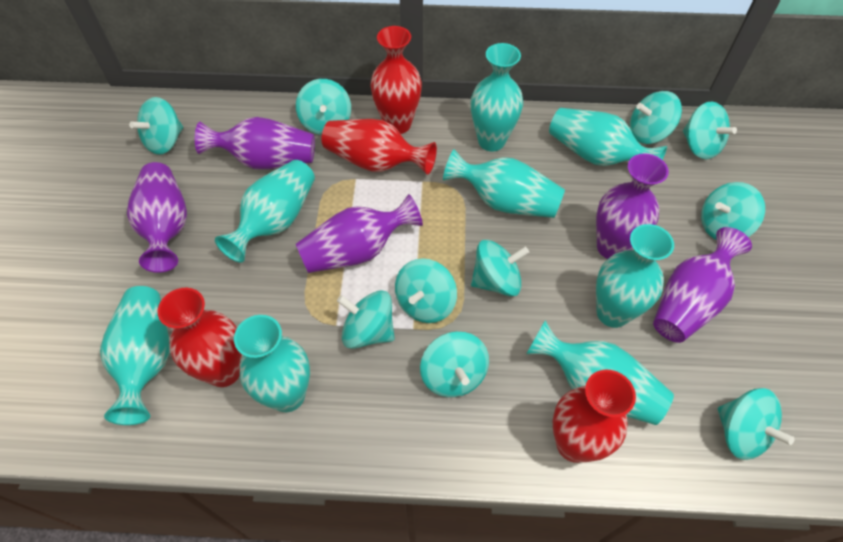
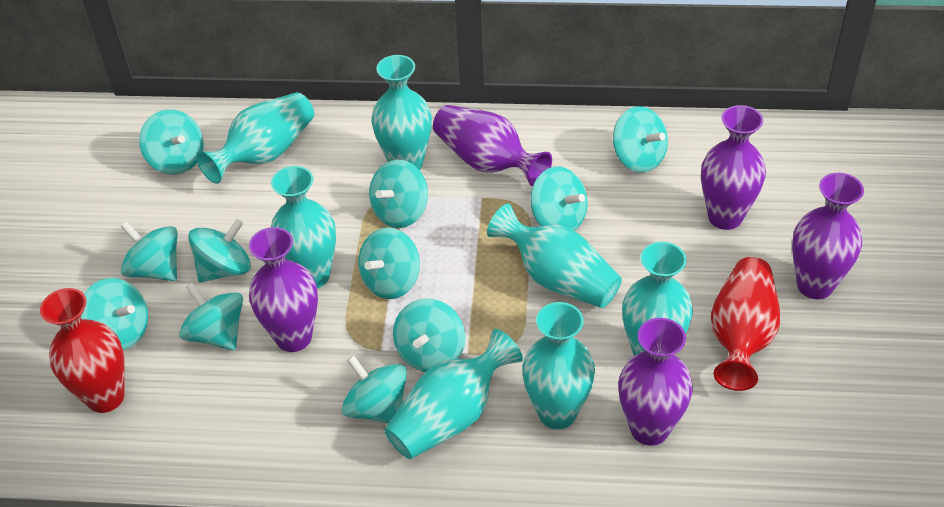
red vase: [157,288,242,387] [322,119,437,175] [370,26,422,134] [553,370,636,463] = 4 -> [40,288,125,413] [711,257,780,391] = 2
turquoise spinning top: [129,97,183,155] [296,79,351,135] [337,290,395,349] [395,258,457,323] [420,332,489,397] [471,240,529,296] [630,91,682,144] [683,101,737,159] [701,182,765,240] [718,388,794,460] = 10 -> [81,278,148,350] [121,221,177,281] [139,109,204,175] [179,282,243,350] [188,219,251,283] [341,355,407,424] [358,227,420,299] [369,160,428,228] [393,298,465,372] [530,167,588,231] [613,106,668,173] = 11
turquoise vase: [100,286,170,425] [215,160,315,263] [234,315,310,412] [443,149,565,218] [471,43,523,152] [526,320,674,425] [549,108,667,166] [596,224,674,328] = 8 -> [196,92,314,184] [271,166,336,288] [372,55,432,170] [384,329,523,459] [487,203,622,308] [522,302,595,429] [622,242,693,356] = 7

